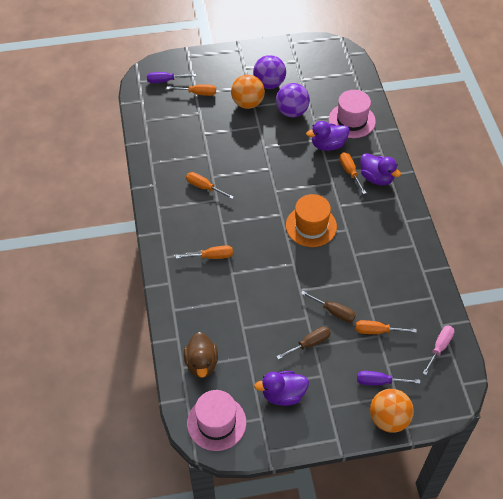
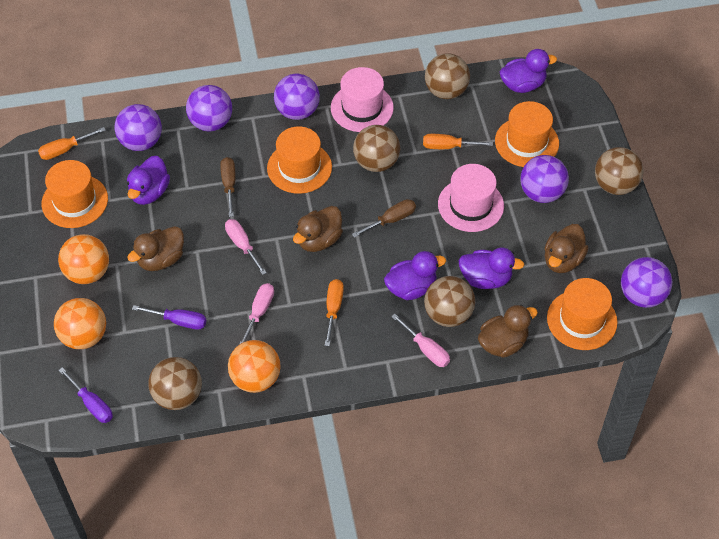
brown ball: none = 0 -> [148,357,202,410] [353,125,400,172] [424,276,475,327] [425,53,470,99] [595,147,643,195] = 5
brown duck: [184,332,218,378] = 1 -> [127,226,184,271] [293,206,343,252] [478,305,538,358] [545,224,589,273] = 4
orange ball: [231,74,265,109] [370,389,414,433] = 2 -> [54,298,106,349] [58,234,109,284] [228,340,281,393] = 3
orange hat: [286,194,337,247] = 1 -> [42,160,108,228] [267,126,332,194] [495,101,559,167] [547,278,618,350] = 4
orange screwdriver: [166,84,216,96] [176,245,233,259] [186,172,234,199] [340,153,366,194] [356,320,417,334] = 5 -> [38,127,106,160] [325,279,344,346] [423,134,493,149] = 3
pink screwdriver: [422,325,455,375] = 1 -> [225,219,267,275] [240,283,274,344] [391,314,450,367] = 3
purple ball: [253,55,286,89] [276,83,310,117] = 2 -> [115,104,162,151] [186,85,232,131] [274,74,320,120] [520,155,569,203] [621,257,672,308] = 5
purple duck: [254,371,309,406] [306,121,349,151] [360,153,401,185] = 3 -> [127,156,170,205] [384,251,446,300] [458,247,524,289] [500,49,557,93] = 4

